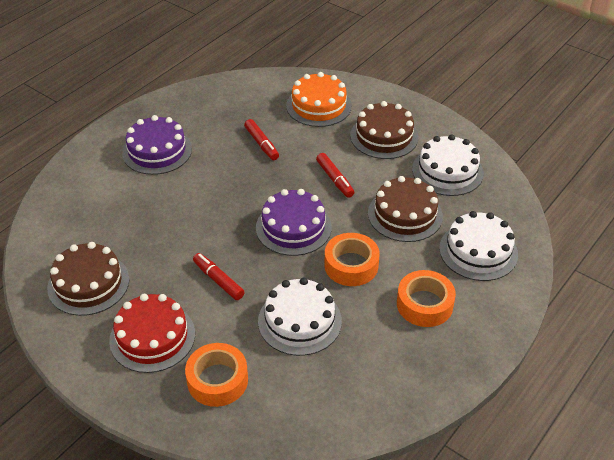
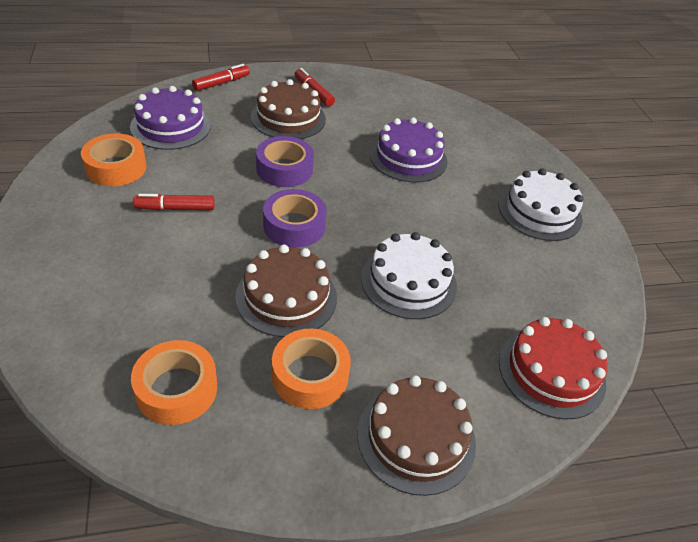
orange cake: [286,72,352,127] = 1 -> none = 0
purple tape: none = 0 -> [256,136,314,187] [263,189,327,248] = 2
white cake: [258,278,342,356] [412,134,484,196] [439,211,518,281] = 3 -> [361,232,457,319] [499,168,583,241] = 2

